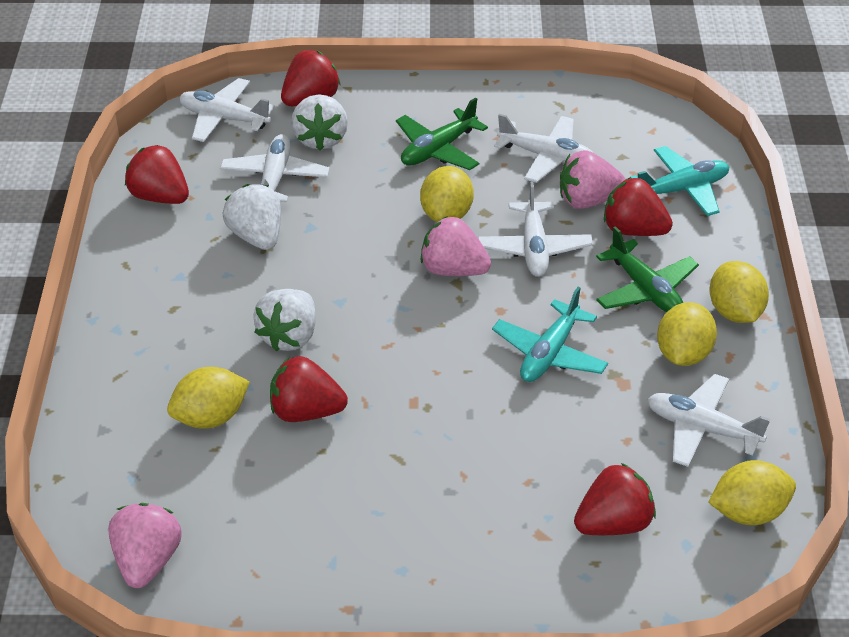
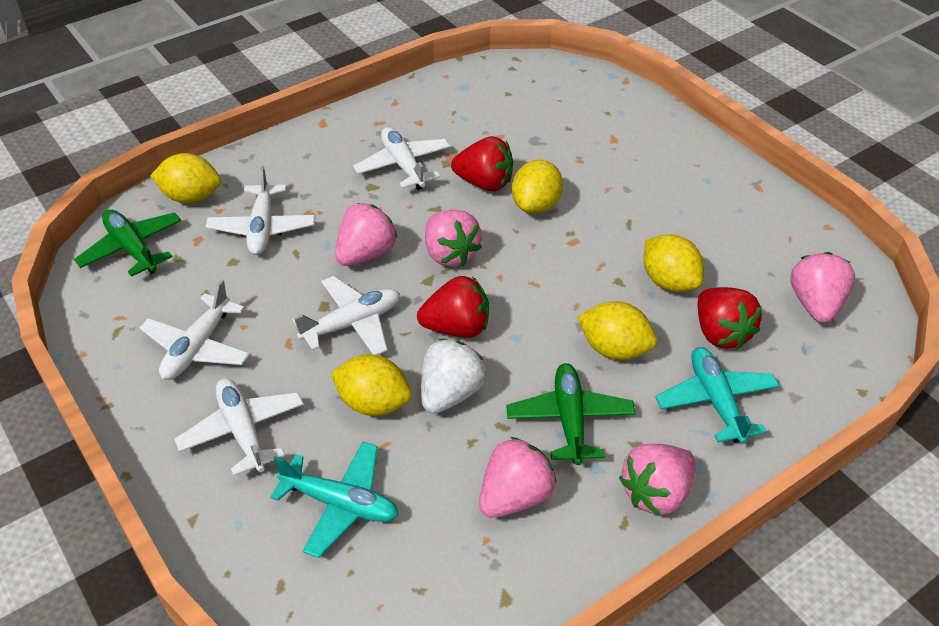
pink strawberry: [108,503,182,588] [421,216,491,276] [560,150,625,209] = 3 -> [335,203,398,266] [425,210,482,267] [479,437,557,518] [619,444,696,516] [790,252,855,323] = 5
red strawberry: [125,145,189,204] [270,356,348,422] [281,50,340,106] [574,463,656,535] [604,177,673,236] = 5 -> [417,276,489,338] [451,136,513,191] [698,287,762,349] = 3
white strawberry: [223,184,281,250] [253,289,316,352] [291,95,348,151] = 3 -> [421,339,486,414] = 1

